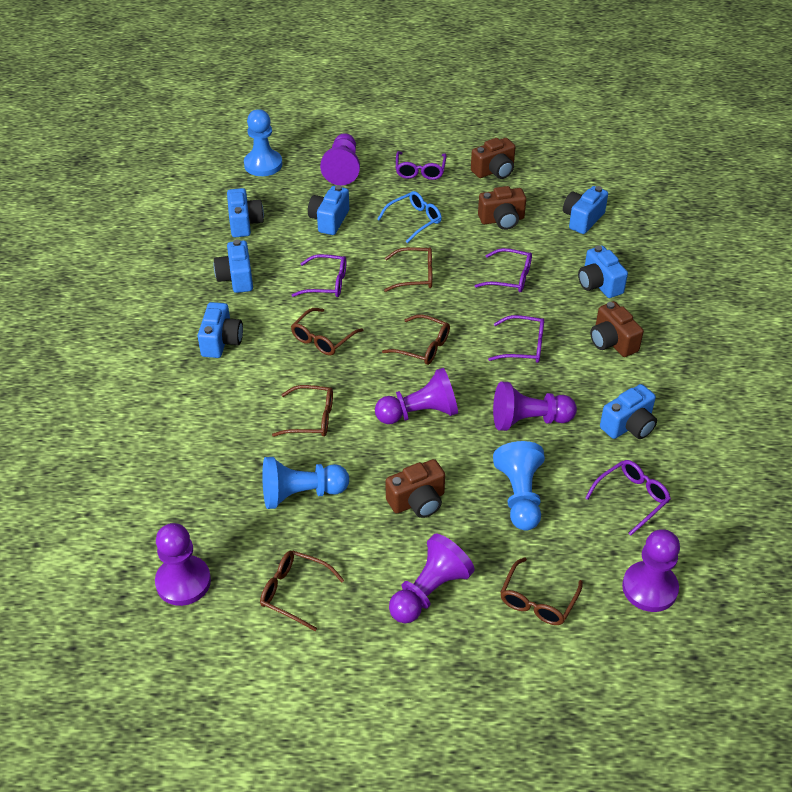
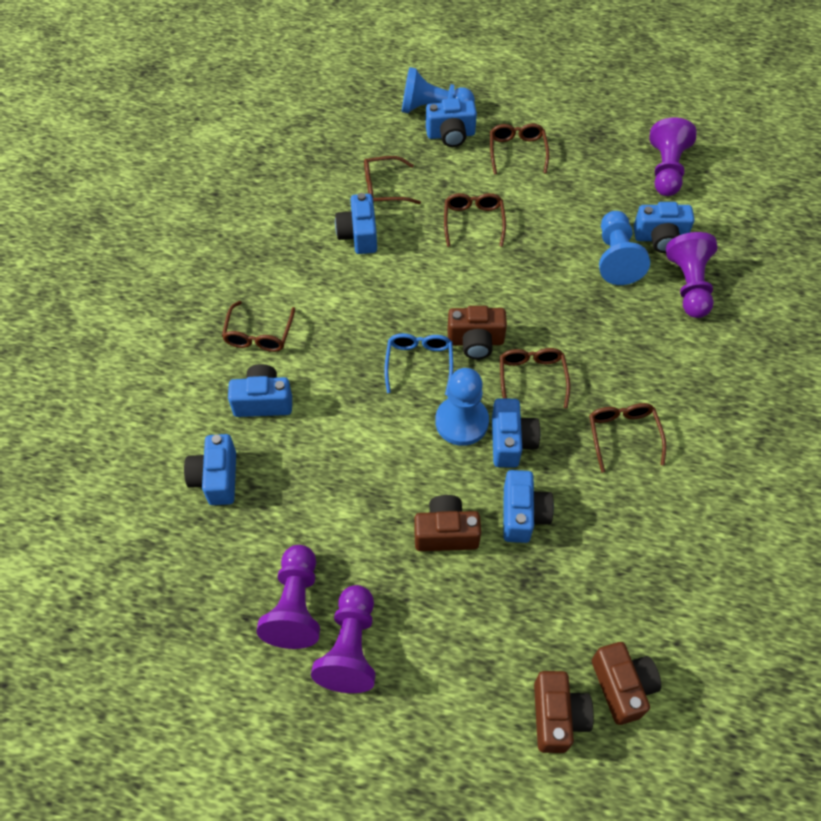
purple glasses: [292,254,346,297] [396,151,447,180] [474,248,532,292] [488,315,544,363] [585,460,671,536] = 5 -> none = 0
purple pawn: [155,523,211,606] [320,133,360,186] [375,368,458,424] [389,534,475,623] [493,382,577,431] [622,529,680,612] = 6 -> [256,545,320,649] [311,585,376,693] [650,117,697,196] [666,232,717,318] = 4

